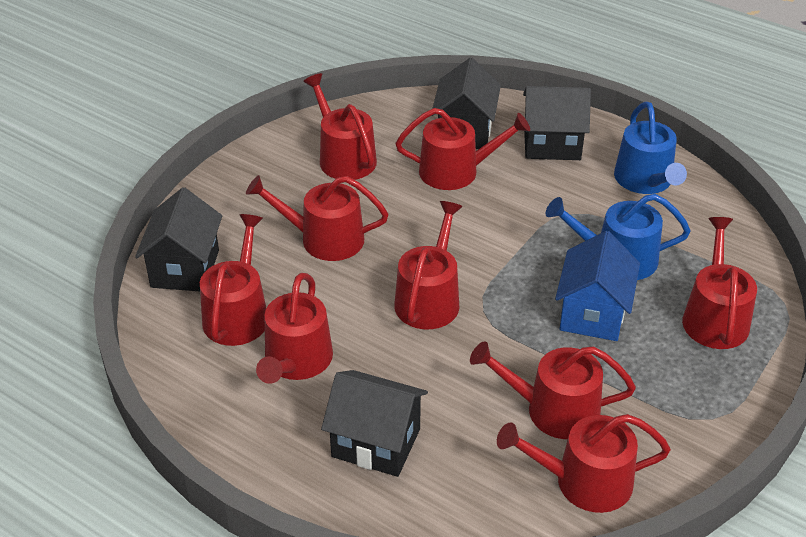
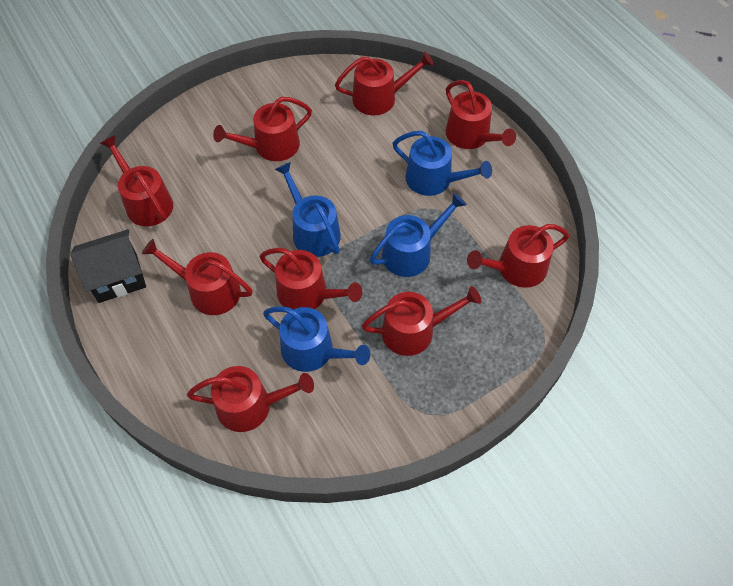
black house: [135,187,222,291] [321,370,428,477] [432,58,501,149] [523,86,591,160] = 4 -> [70,229,146,303] = 1
blue house: [555,231,640,341] = 1 -> none = 0
blue watering can: [546,194,691,280] [614,102,687,194] = 2 -> [263,306,370,372] [275,162,341,257] [370,193,467,277] [393,131,492,196] = 4

